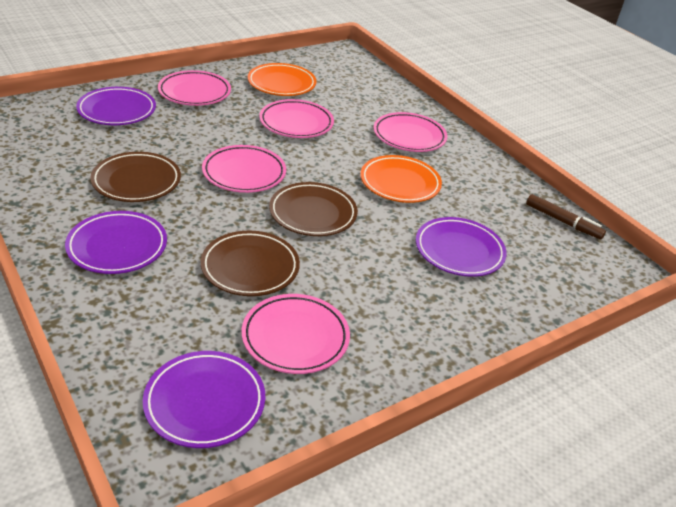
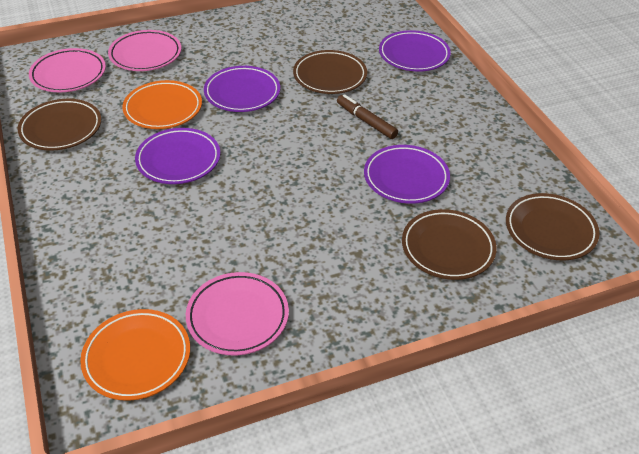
brown plate: [90,152,181,202] [201,231,300,296] [269,182,358,236] = 3 -> [17,99,101,150] [293,50,367,94] [402,209,497,280] [506,193,600,260] = 4
pink plate: [158,70,231,106] [202,145,286,193] [242,294,350,374] [259,99,334,138] [374,112,447,152] = 5 -> [29,48,106,92] [108,30,181,71] [186,272,289,355] = 3

